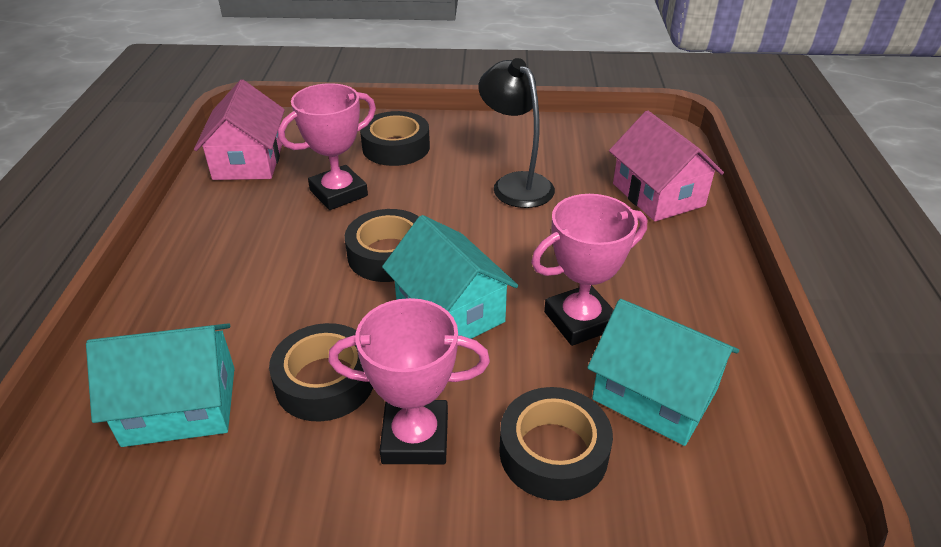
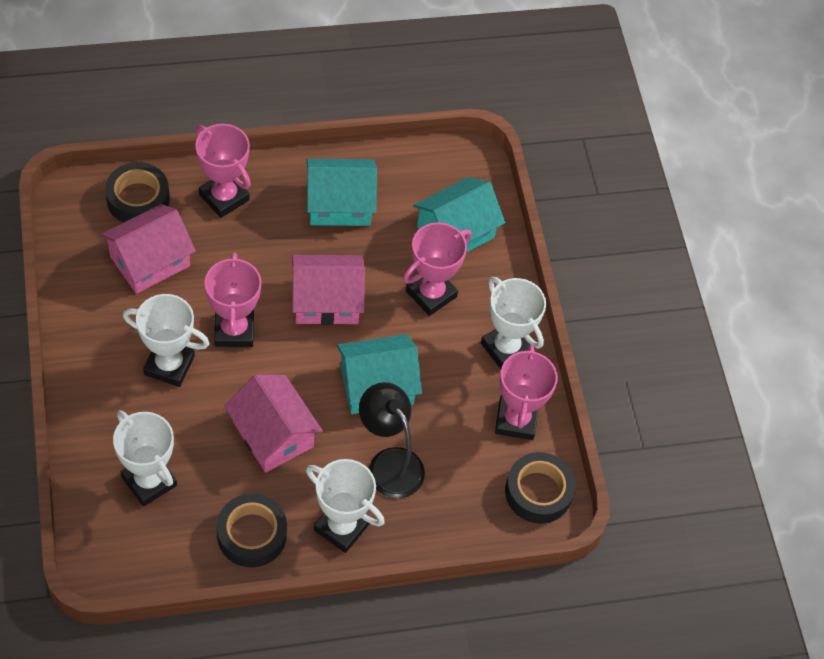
black tape: [269,323,373,422] [345,209,419,282] [360,111,430,166] [499,387,613,501] = 4 -> [105,162,170,223] [217,494,287,567] [505,452,576,524] = 3
pink house: [194,80,285,180] [609,110,724,222] = 2 -> [101,204,196,294] [224,374,323,472] [292,255,365,325] = 3
pink trophy: [278,83,376,210] [328,298,490,464] [531,194,647,346] = 3 -> [195,124,251,218] [205,253,261,347] [403,222,472,316] [495,344,558,440] = 4
white trophy: none = 0 -> [113,410,177,507] [123,294,210,387] [306,459,385,553] [481,277,546,369] = 4

